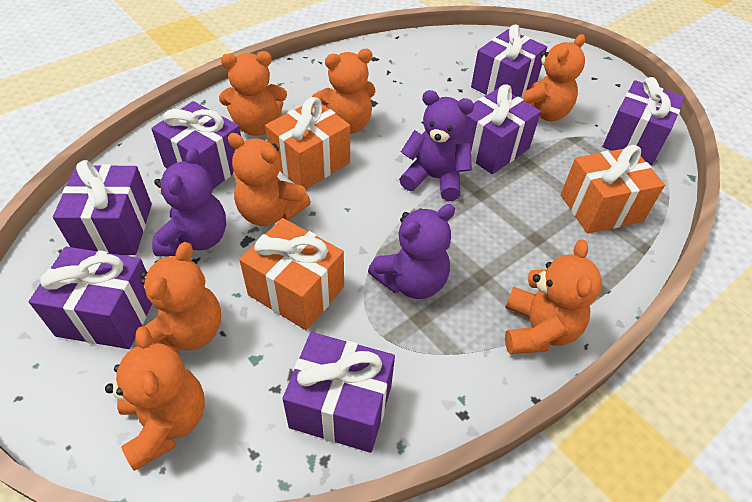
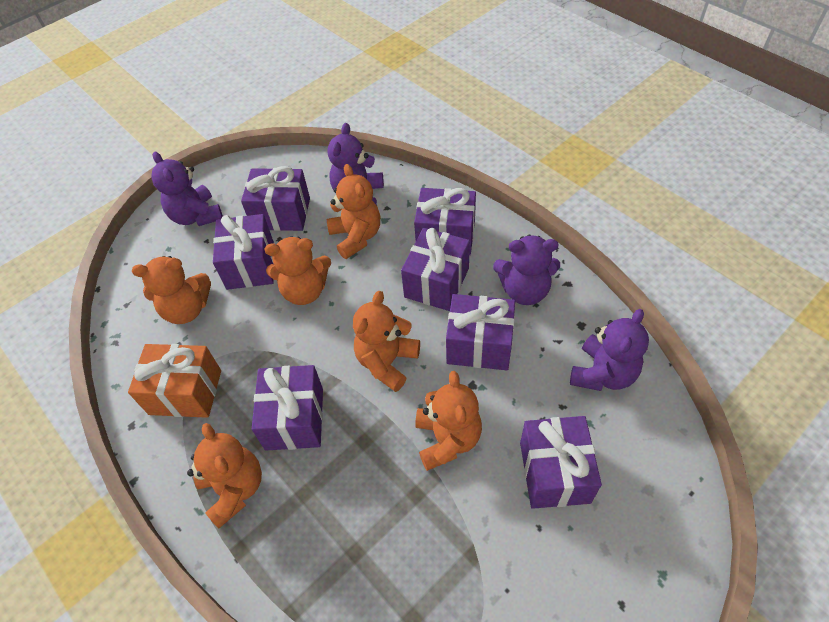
orange gift: [239,218,344,330] [265,97,350,189] [561,145,665,234] = 3 -> [128,344,221,418] = 1
orange teddy bear: [105,326,205,471] [135,242,221,354] [219,51,287,136] [228,133,311,226] [312,49,376,134] [505,239,602,354] [523,34,585,121] = 7 -> [132,256,211,324] [187,423,262,529] [265,236,331,305] [327,164,380,259] [353,291,420,392] [415,371,482,471] = 6
purple teddy bear: [152,147,226,256] [368,204,455,299] [399,90,474,201] = 3 -> [151,152,223,226] [328,123,384,205] [493,235,560,305] [570,309,649,391] = 4

